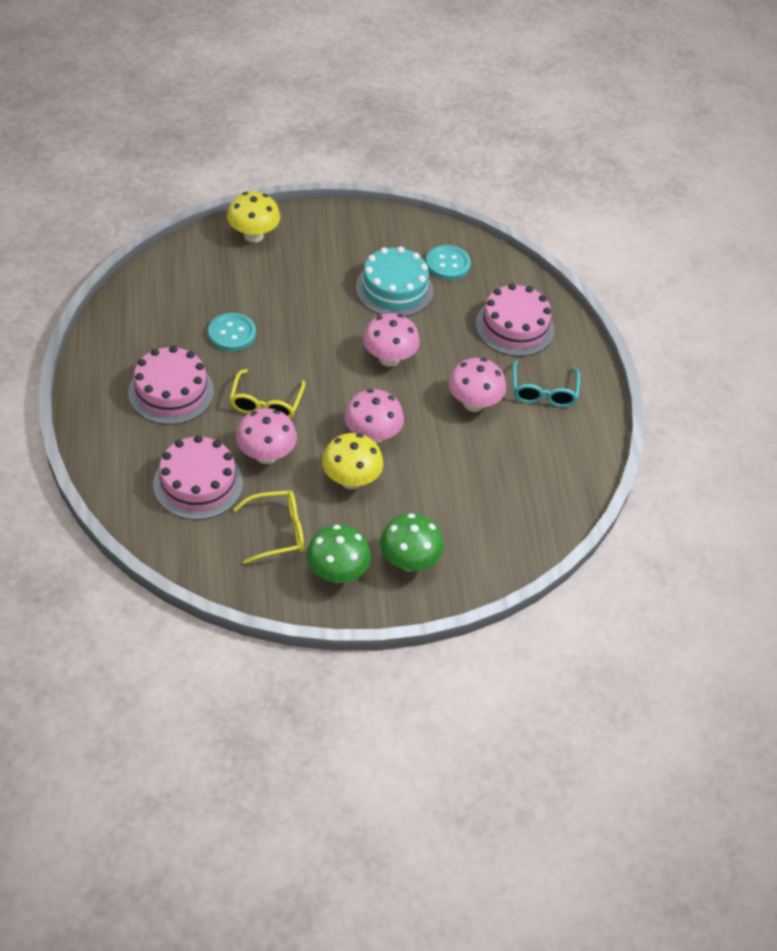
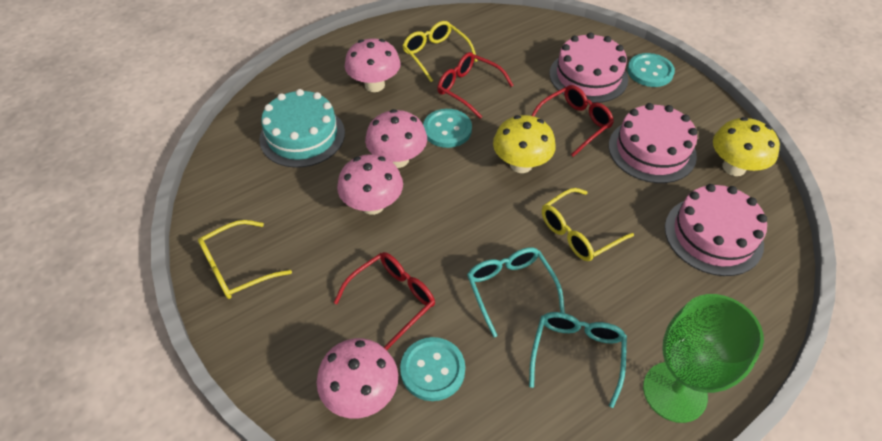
green goblet: none = 0 -> [643,294,764,423] = 1
green mushroom: [306,524,371,583] [380,513,444,571] = 2 -> none = 0
red glasses: none = 0 -> [334,252,435,350] [437,52,514,119] [531,85,614,157] = 3
turquoise button: [208,313,256,351] [426,245,471,280] = 2 -> [400,337,465,401] [423,109,472,148] [627,53,675,87] = 3
turquoise glasses: [513,360,580,407] = 1 -> [467,247,565,337] [529,312,627,408] = 2
yellow glasses: [229,369,305,419] [233,490,304,564] = 2 -> [198,220,292,299] [402,21,478,82] [542,188,634,261] = 3

